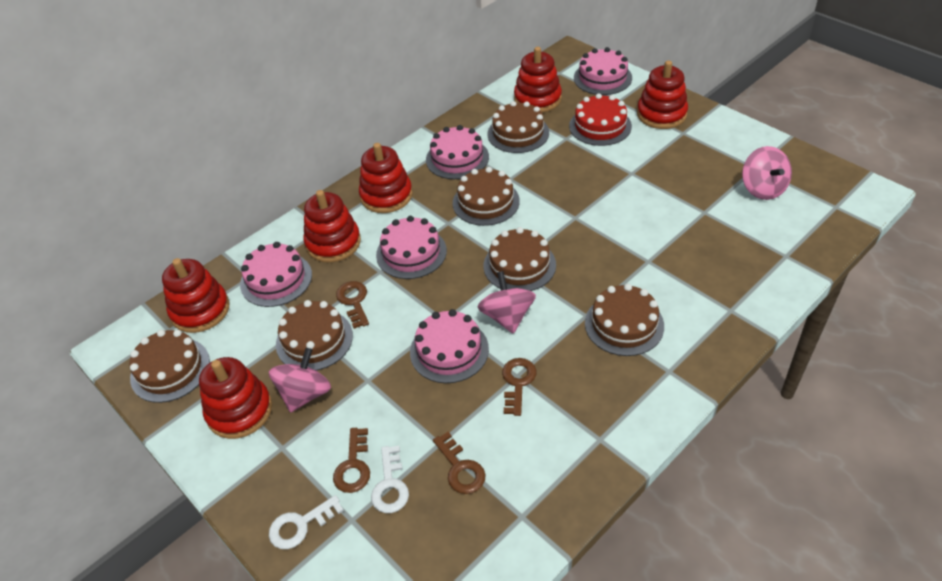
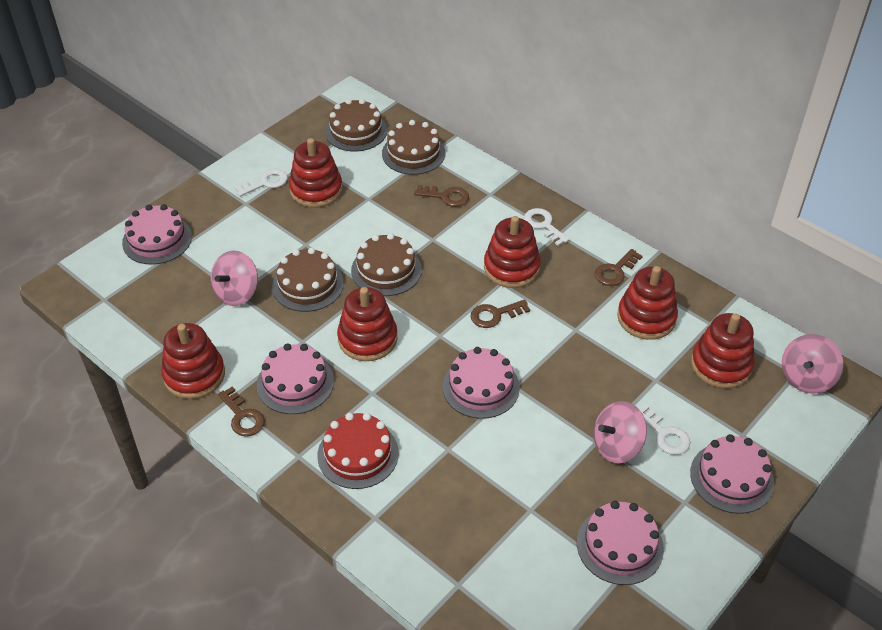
brown cake: [129,329,210,403] [276,300,353,371] [453,167,520,226] [484,227,556,291] [487,101,549,153] [585,284,664,356] = 6 -> [272,248,344,312] [325,99,387,152] [351,233,422,296] [382,120,445,175] = 4
white key: [269,495,344,549] [371,446,409,513] = 2 -> [234,169,288,197] [524,208,569,246] [639,404,690,455] = 3

